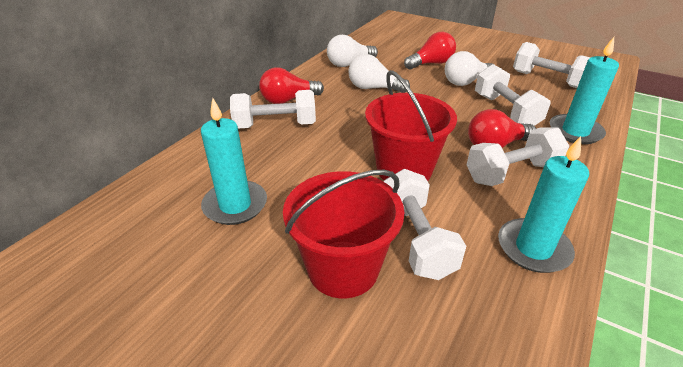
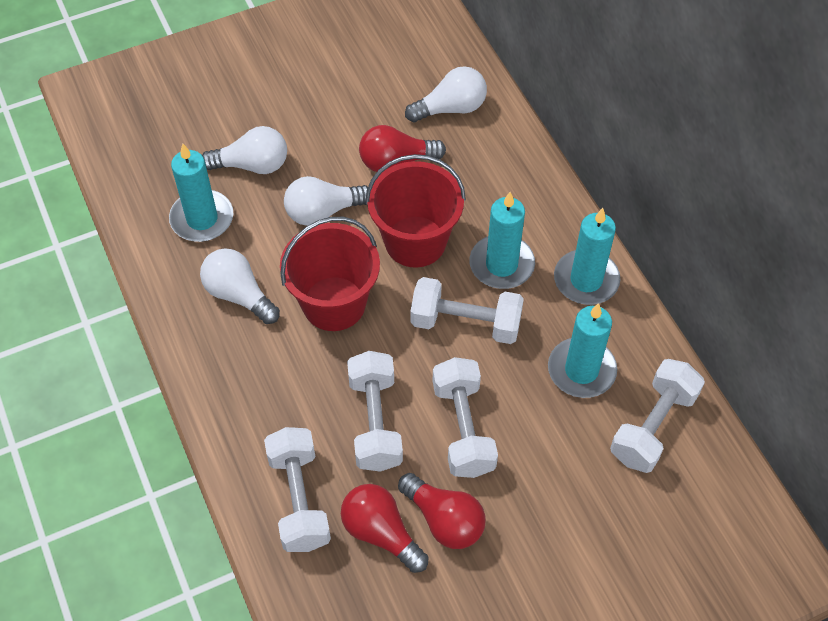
turquoise candle: [201,98,267,225] [498,136,589,273] [550,37,619,144] = 3 -> [169,144,233,242] [469,192,535,289] [548,303,617,398] [554,208,620,305] = 4
white light bulb: [327,35,378,67] [349,54,410,93] [445,51,493,86] = 3 -> [200,248,280,324] [202,126,287,174] [284,176,368,226] [405,66,487,122] = 4

